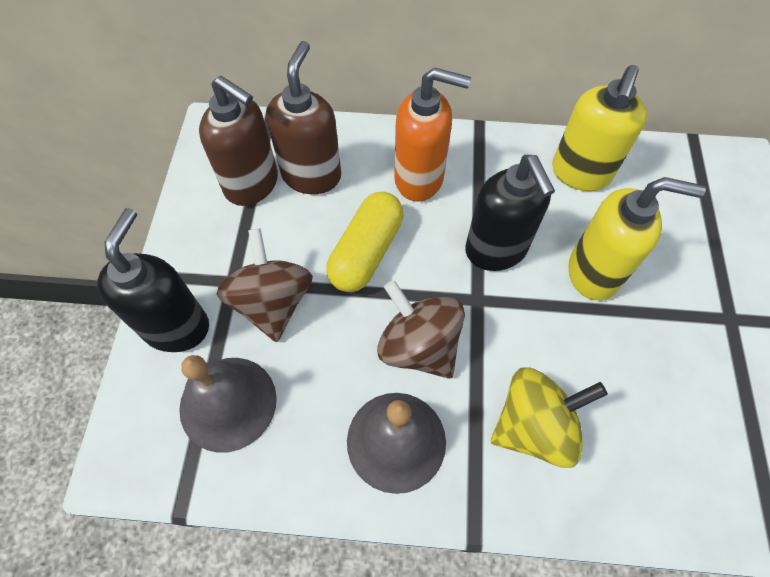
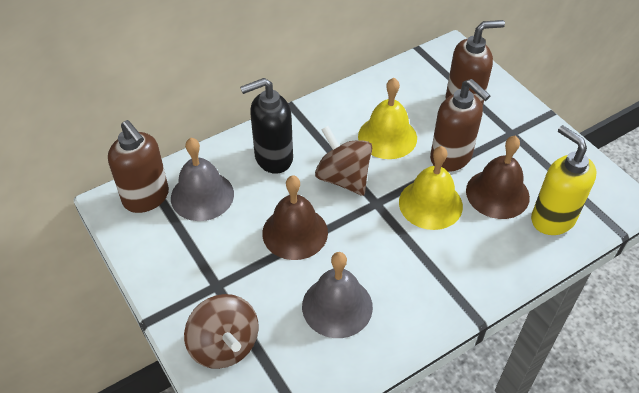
black soap dispenser: [97,208,209,352] [465,155,555,271] = 2 -> [240,78,293,174] = 1
brown bell: none = 0 -> [262,176,328,260] [466,136,530,219] = 2
brown soap dispenser: [199,76,278,206] [266,41,341,194] = 2 -> [108,120,169,213] [430,79,491,172] [446,20,505,106] = 3
orange soap dispenser: [394,68,471,202] = 1 -> none = 0
yellow bell: none = 0 -> [358,78,417,159] [399,146,463,230] = 2
yellow capsule: [326,192,404,292] = 1 -> none = 0
yellow soap dispenser: [552,65,647,191] [568,177,706,300] = 2 -> [531,125,597,235] = 1
yellow spinning top: [491,367,608,468] = 1 -> none = 0

